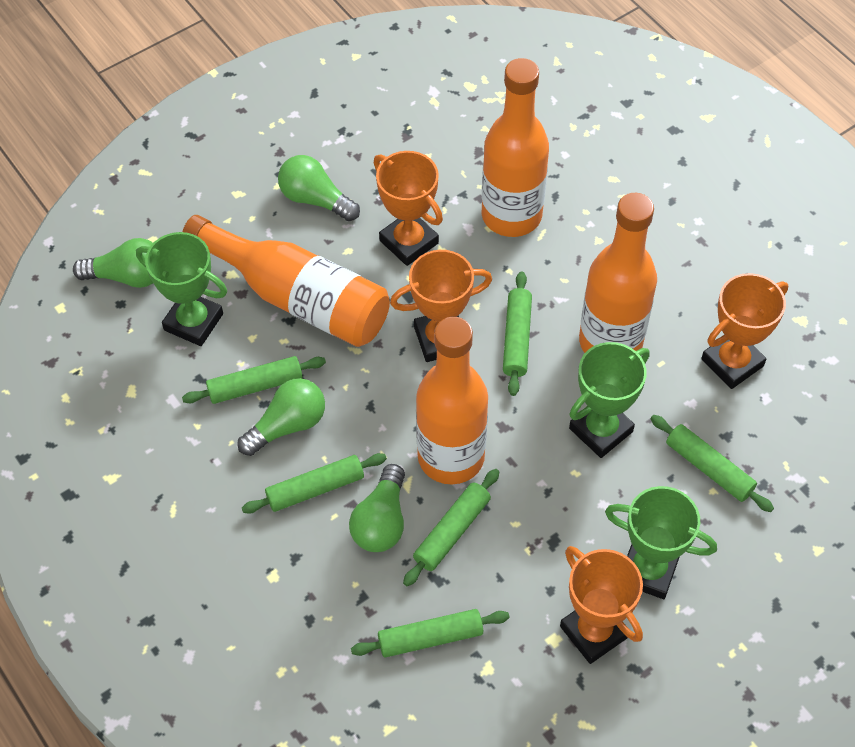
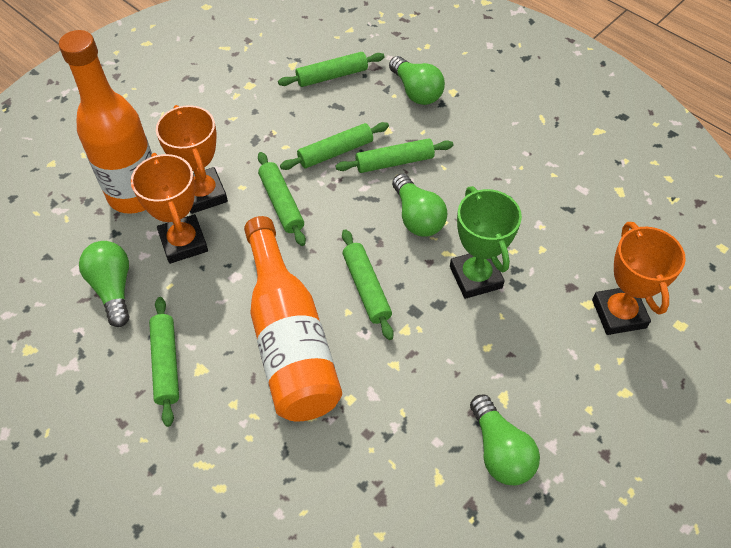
green trophy: [136,232,227,346] [569,342,650,458] [605,486,717,599] = 3 -> [450,186,522,299] = 1
orange bottle: [183,215,390,347] [416,317,488,484] [482,58,549,237] [579,193,657,353] = 4 -> [59,30,152,214] [244,216,342,422] = 2
orange trophy: [374,151,443,266] [390,250,492,362] [560,546,643,664] [701,273,788,389] = 4 -> [131,153,208,264] [156,105,228,214] [592,222,686,335] = 3

